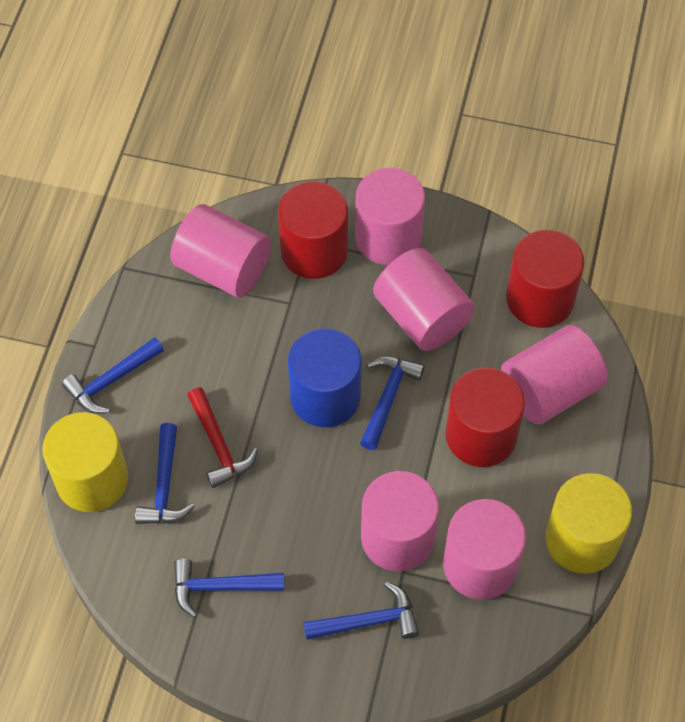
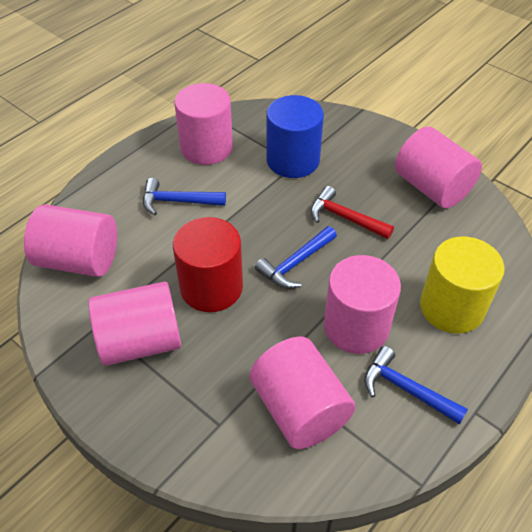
blue hammer: [62,337,164,414] [135,423,195,524] [174,559,284,618] [303,582,419,640] [360,356,425,450] = 5 -> [143,178,226,215] [255,226,337,289] [364,346,468,425] = 3
red cylinder: [278,181,348,279] [446,367,525,467] [506,230,584,328] = 3 -> [173,217,243,312] = 1
yellow cylinder: [42,412,128,512] [545,473,632,574] = 2 -> [420,236,505,334] = 1

